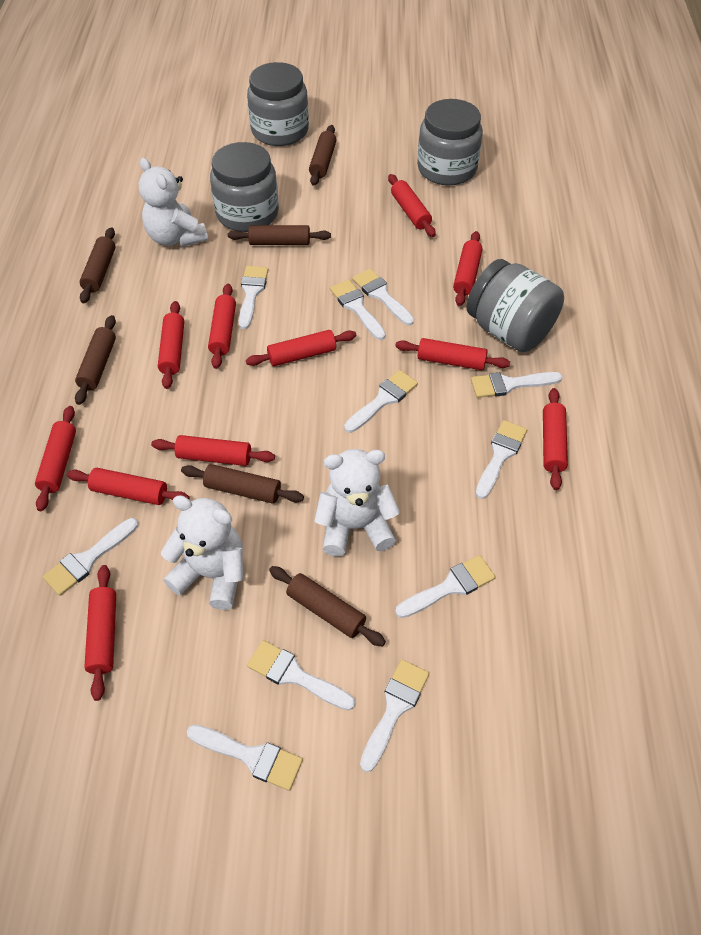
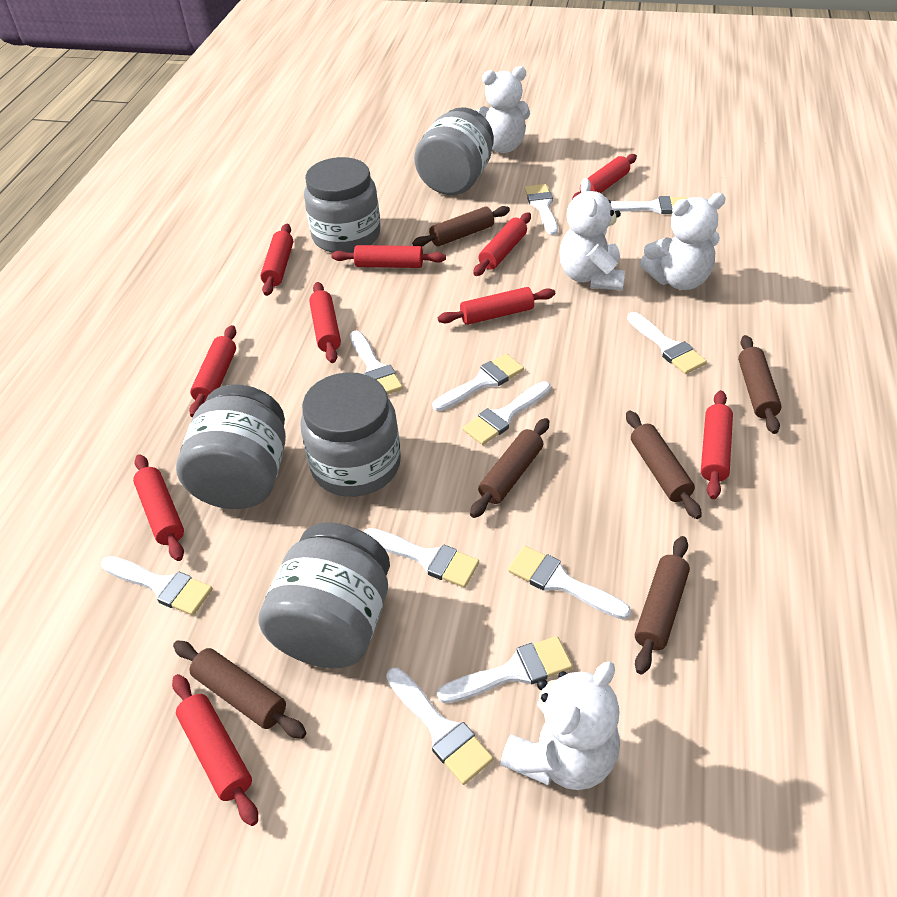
grey jar: [210,142,279,232] [247,62,309,146] [417,99,483,186] [467,259,564,352] = 4 -> [176,384,286,509] [258,523,390,668] [300,372,401,497] [304,157,381,253] [414,107,494,195] = 5
red rolling pin: [35,406,76,511] [67,468,190,505] [84,565,116,701] [151,435,275,466] [158,301,184,389] [208,284,236,369] [246,330,356,366] [388,174,436,237] [395,338,510,370] [453,231,483,306] [543,388,568,490] = 11 -> [133,454,184,561] [172,674,258,826] [189,325,236,418] [260,224,293,296] [309,282,341,363] [331,245,446,268] [438,287,555,325] [473,212,531,276] [572,154,637,200] [701,390,733,499] = 10
white teddy bear: [139,158,208,247] [161,495,243,610] [314,449,400,556] = 3 -> [477,66,530,153] [500,661,620,790] [560,178,625,291] [640,193,726,290] = 4

